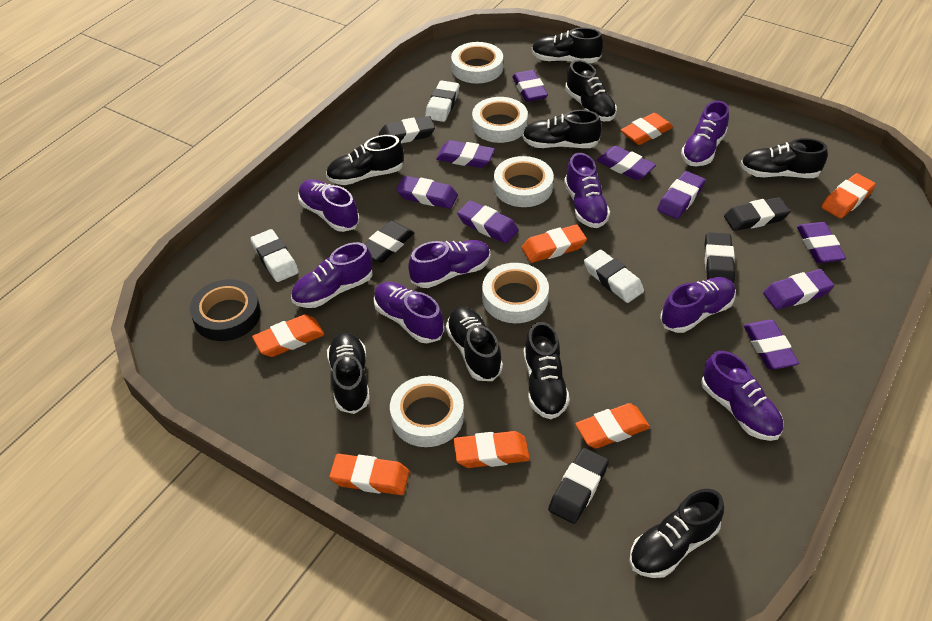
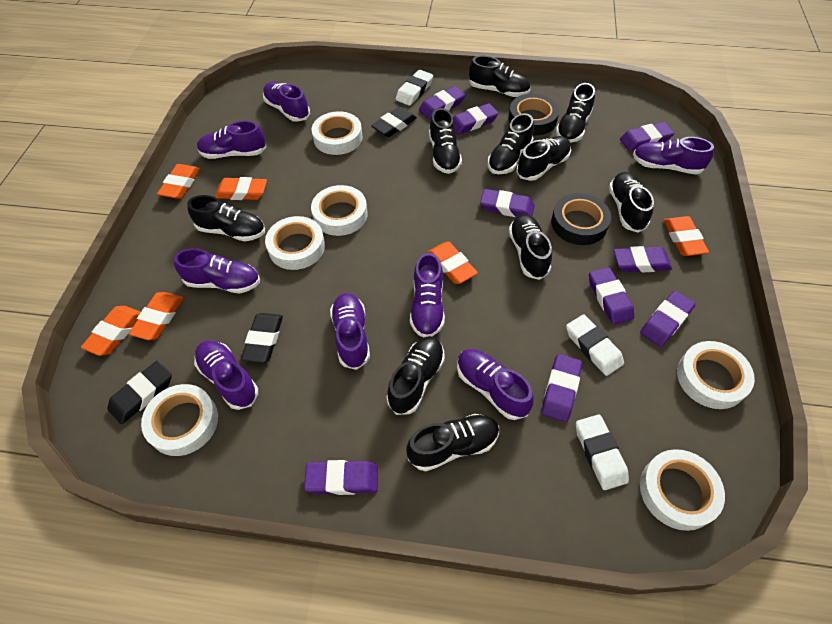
black eraser: [365,221,414,263] [379,116,435,143] [548,448,609,524] [705,232,735,284] [724,197,790,231] = 5 -> [107,361,172,424] [241,313,283,363] [371,107,417,137] = 3
black shoe: [326,135,404,185] [327,332,370,414] [446,307,503,381] [522,110,602,148] [524,322,570,419] [531,28,603,63] [565,60,617,121] [629,489,724,578] [740,138,828,178] = 9 -> [187,195,265,241] [387,336,445,415] [406,414,499,471] [429,108,462,174] [469,56,530,97] [488,113,534,174] [509,214,552,280] [516,136,571,181] [556,83,595,143] [609,172,654,233] = 10
black tape: [190,279,261,341] = 1 -> [509,94,559,136] [551,193,611,245] = 2
orange eraser: [252,315,324,357] [329,454,409,495] [454,431,530,468] [522,225,587,263] [575,403,650,449] [621,113,673,145] [821,173,876,218] = 7 -> [81,306,141,356] [129,292,183,340] [157,164,200,199] [215,177,267,200] [427,242,478,284] [664,216,709,256] = 6
white tape: [390,376,464,447] [451,42,503,84] [472,97,528,143] [482,263,549,323] [494,156,554,207] = 5 -> [141,384,218,456] [265,216,325,270] [311,185,368,236] [312,111,363,155] [640,449,725,531] [677,341,755,409] = 6

